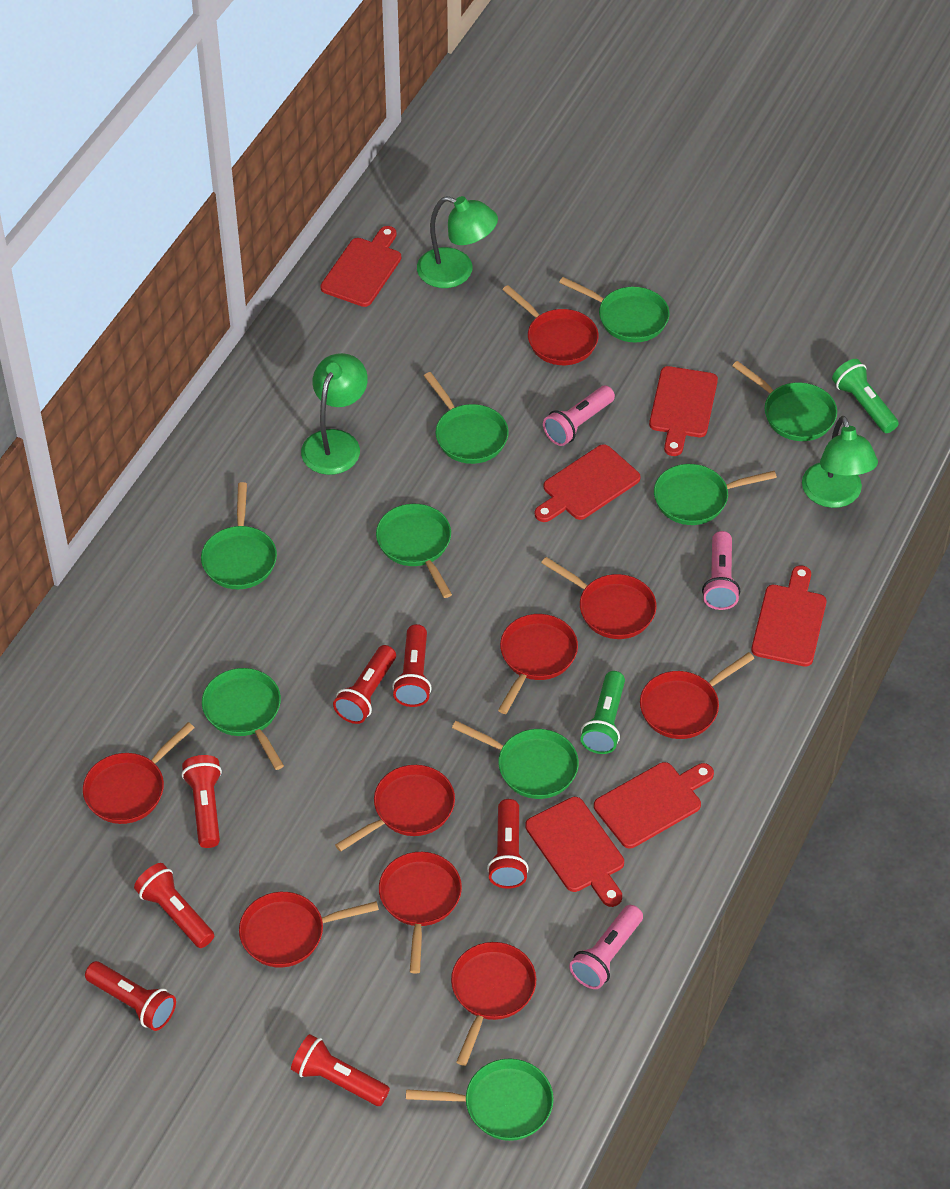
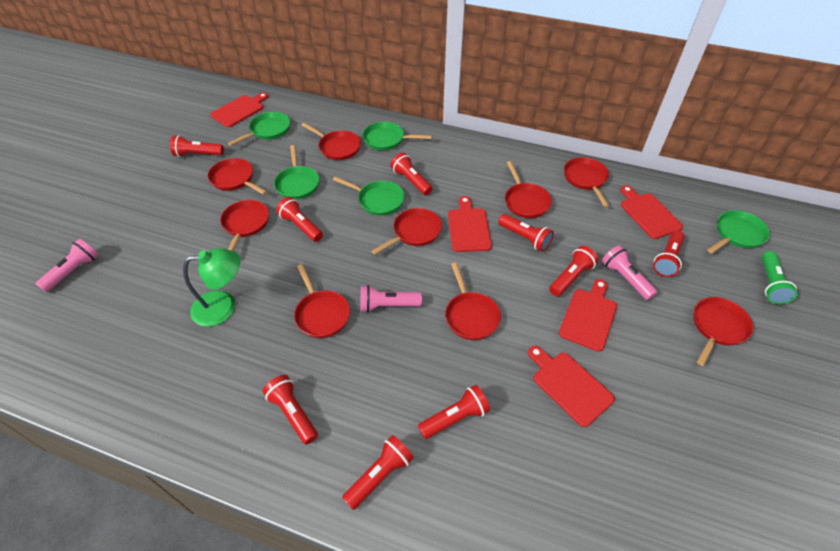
green flashlight: [580,671,625,754] [832,359,899,433] = 2 -> [762,251,797,304] = 1
green lamp: [301,353,368,475] [417,196,498,288] [802,416,878,508] = 3 -> [183,248,240,327] = 1
green pan: [201,482,277,589] [202,668,284,770] [376,504,452,598] [406,1059,554,1141] [424,372,509,464] [452,721,579,799] [559,277,670,342] [654,464,777,525] [732,361,837,441] = 9 -> [228,112,290,146] [274,145,319,199] [333,176,405,216] [362,122,432,150] [707,210,770,253] = 5
red cutting board: [320,226,401,307] [525,797,624,907] [535,444,641,522] [594,762,714,848] [649,366,718,456] [751,565,827,666] = 6 -> [210,93,268,127] [448,196,492,252] [528,346,615,427] [559,279,617,352] [620,185,683,239] = 5
red flashlight: [85,961,176,1031] [134,863,214,948] [182,755,222,848] [291,1034,390,1106] [333,645,396,724] [392,624,432,707] [487,799,529,889] = 7 -> [170,135,224,157] [263,375,318,445] [276,197,323,242] [342,435,414,510] [391,153,433,195] [418,385,490,439] [498,214,554,252] [549,246,598,297] [653,230,685,277] = 9

